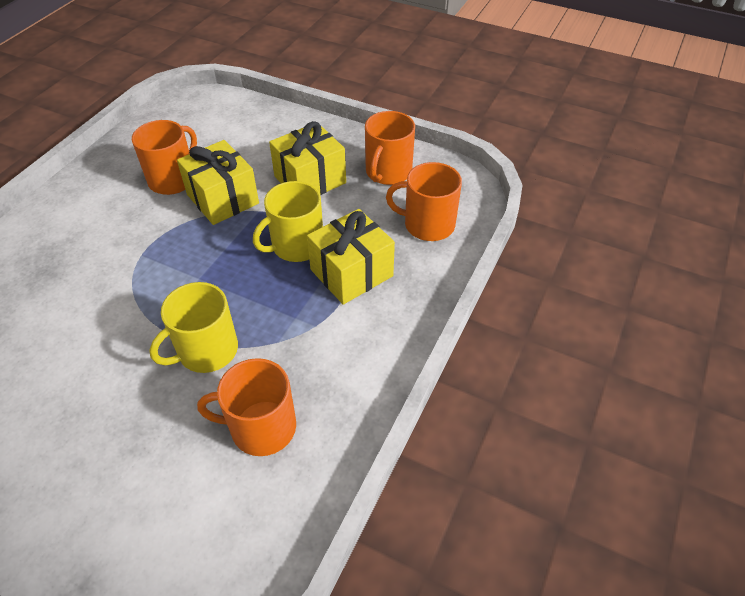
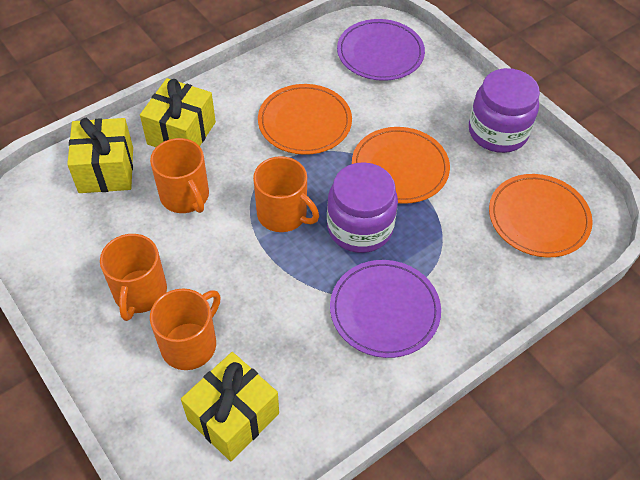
orange plate: none = 0 -> [258,84,352,155] [352,127,450,204] [489,174,593,258] = 3
purple jar: none = 0 -> [327,162,398,253] [469,68,540,153] = 2
purple plate: none = 0 -> [330,260,441,358] [337,19,425,81] = 2
yellow mug: [149,282,238,373] [253,181,323,262] = 2 -> none = 0

